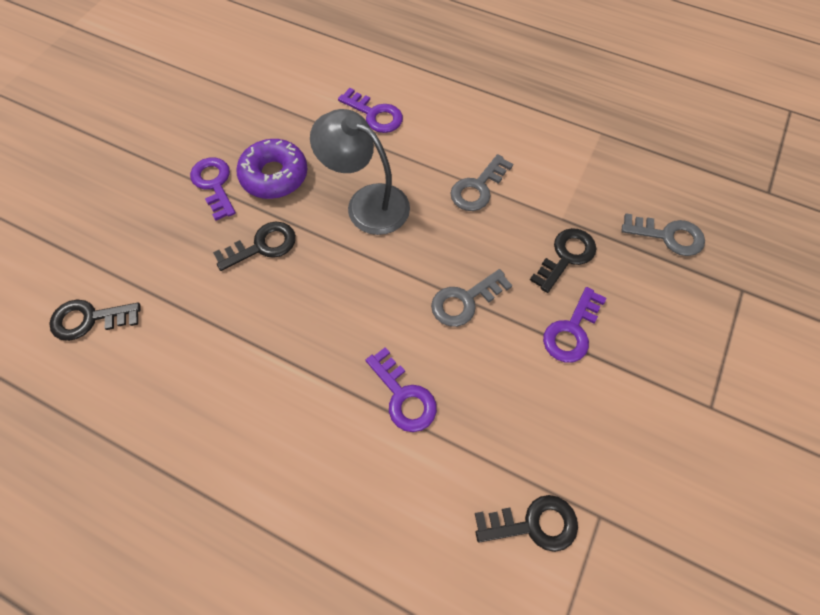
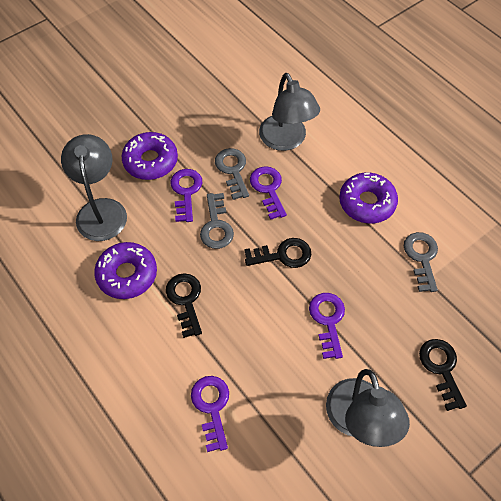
black key: [49,300,140,341] [213,222,296,271] [475,495,578,552] [530,228,596,293] = 4 -> [166,273,202,338] [244,238,312,268] [419,339,467,411] = 3
grey lamp: [310,109,410,235] = 1 -> [61,134,127,241] [259,73,320,151] [326,369,410,447] = 3
purple donut: [236,139,308,199] = 1 -> [94,242,157,299] [122,132,178,180] [339,173,398,224] = 3

